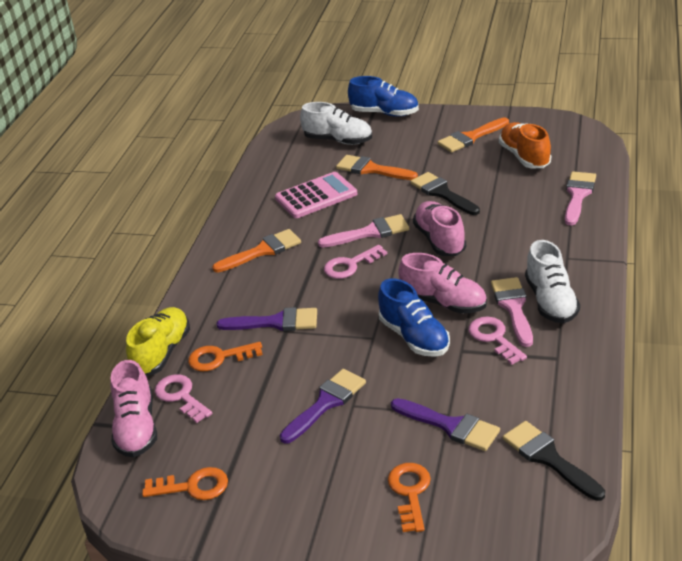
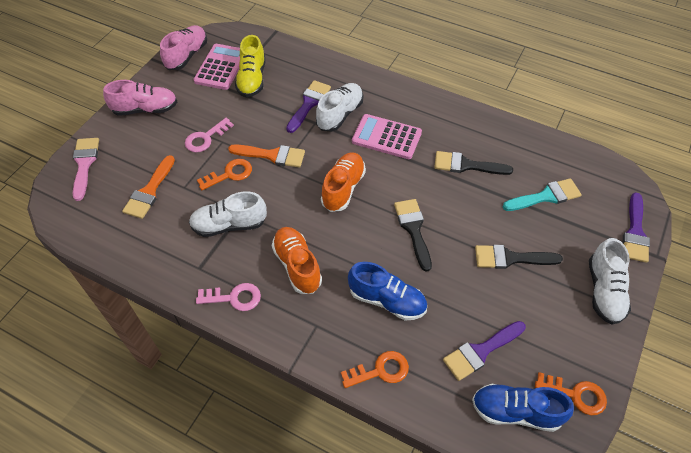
black brush: [410,172,480,215] [503,421,605,501] = 2 -> [394,199,432,272] [434,151,513,175] [475,245,563,269] = 3
orange brush: [212,229,301,273] [336,155,418,180] [437,117,509,153] = 3 -> [122,155,175,219] [228,144,305,167] = 2
orange shoe: [499,122,551,168] = 1 -> [272,227,322,294] [321,152,366,212] = 2
pink brush: [318,214,409,248] [491,277,533,347] [565,171,596,226] = 3 -> [73,138,99,201] = 1
pink calculator: [275,172,357,218] = 1 -> [193,44,240,90] [352,114,422,159] = 2
pink key: [155,374,212,423] [324,245,387,279] [468,317,527,365] = 3 -> [185,118,234,152] [196,283,261,311] = 2
pink shoe: [110,360,157,457] [398,253,487,314] [413,201,466,256] = 3 -> [103,80,177,116] [160,25,207,70] = 2
turquoise brush: none = 0 -> [503,178,581,211] = 1
white shoe: [300,102,372,145] [525,240,580,323] = 2 -> [189,191,267,237] [316,83,363,131] [589,238,631,325] = 3

